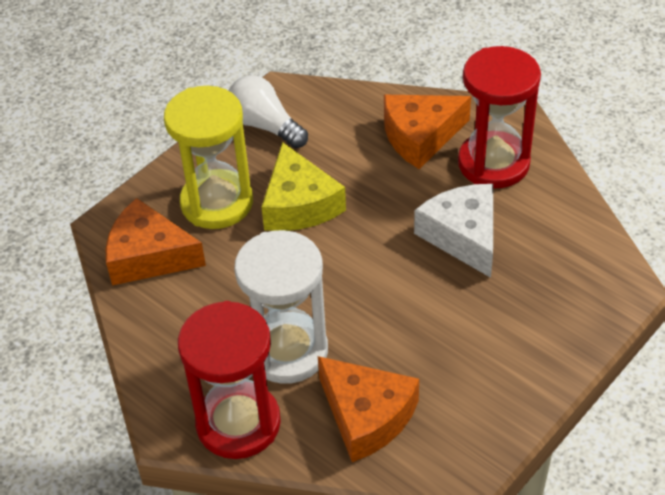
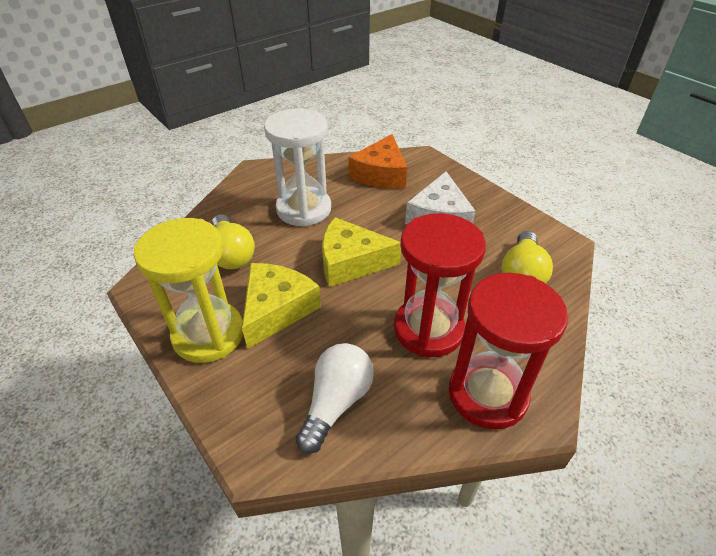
orange cheese: [106,198,206,285] [318,356,419,462] [384,95,471,169] = 3 -> [348,134,407,189] = 1
yellow cheese: [261,142,346,231] = 1 -> [242,263,321,349] [322,217,401,287] = 2
yellow light bulb: none = 0 -> [212,214,255,269] [502,231,553,283] = 2

